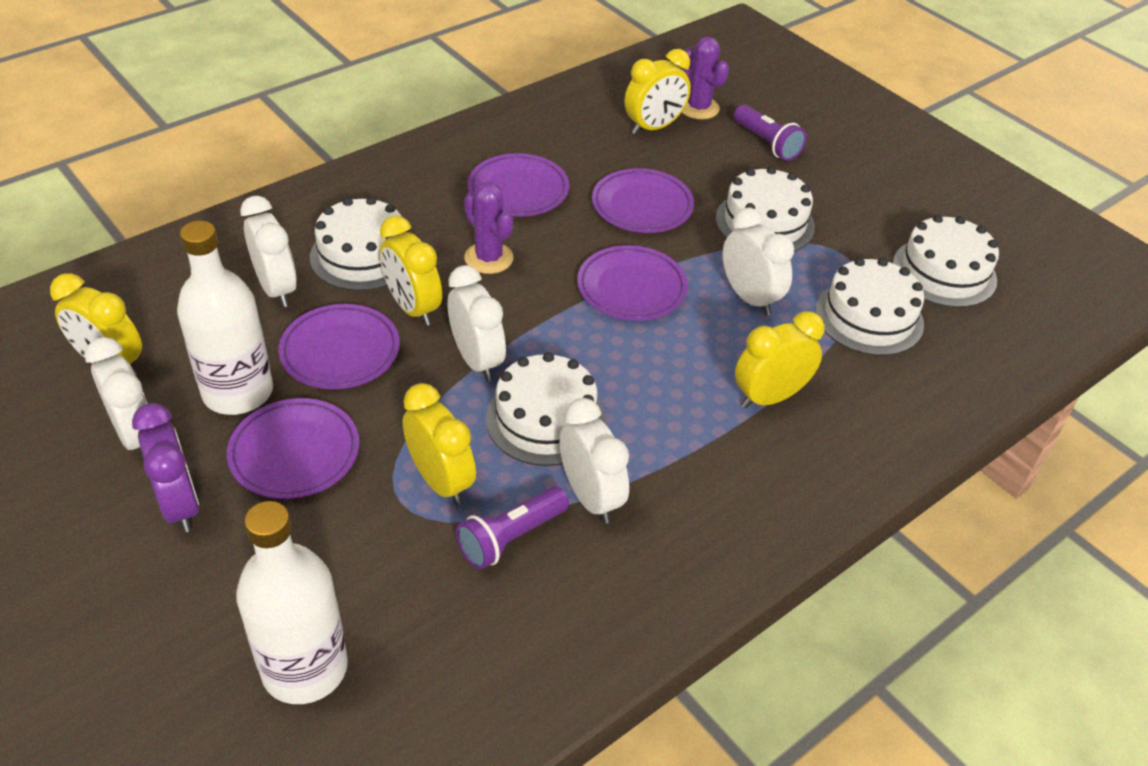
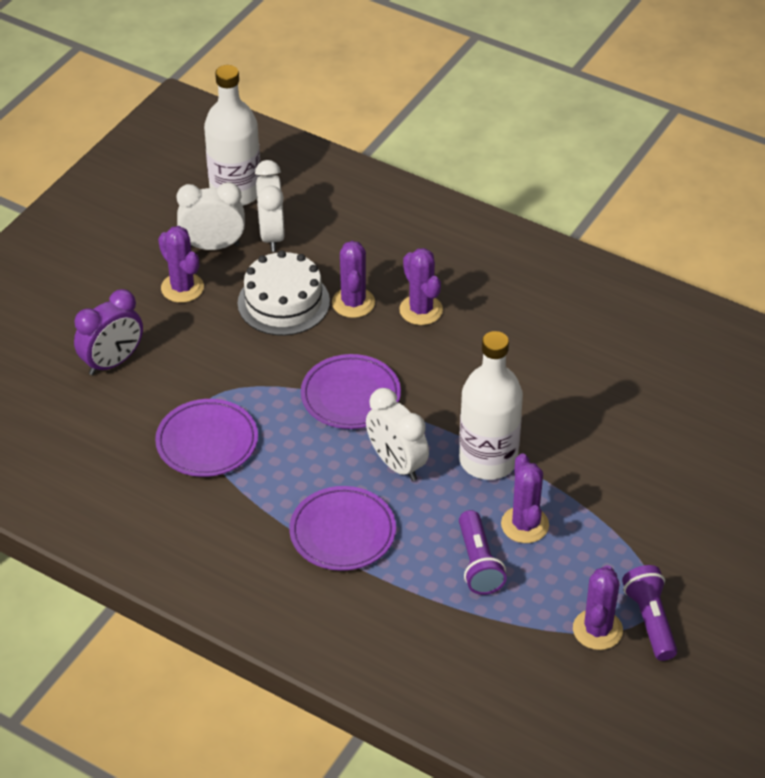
purple cactus: [464,182,513,274] [682,37,729,119] = 2 -> [158,226,204,303] [332,241,375,318] [399,248,443,325] [501,453,549,543] [573,565,623,650] = 5
purple plate: [227,398,359,499] [279,304,400,389] [468,153,569,216] [577,245,688,321] [592,168,694,233] = 5 -> [155,399,258,477] [289,486,396,571] [301,354,401,429] = 3
white cake: [310,197,402,291] [486,352,605,466] [716,166,815,252] [815,258,924,356] [893,215,999,308] = 5 -> [238,250,330,336] = 1
white clock: [85,337,148,456] [240,196,296,307] [448,265,506,381] [560,398,629,524] [722,208,794,316] = 5 -> [177,182,245,250] [255,160,285,252] [366,388,429,481] = 3
yellow clock: [50,273,142,376] [380,216,442,326] [403,383,476,505] [624,49,691,135] [735,311,825,408] = 5 -> none = 0

